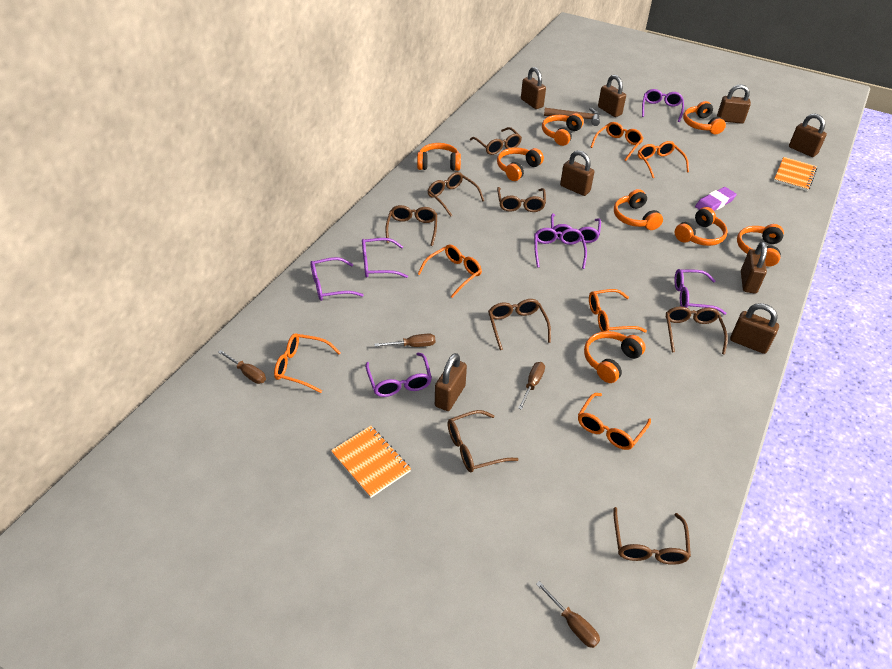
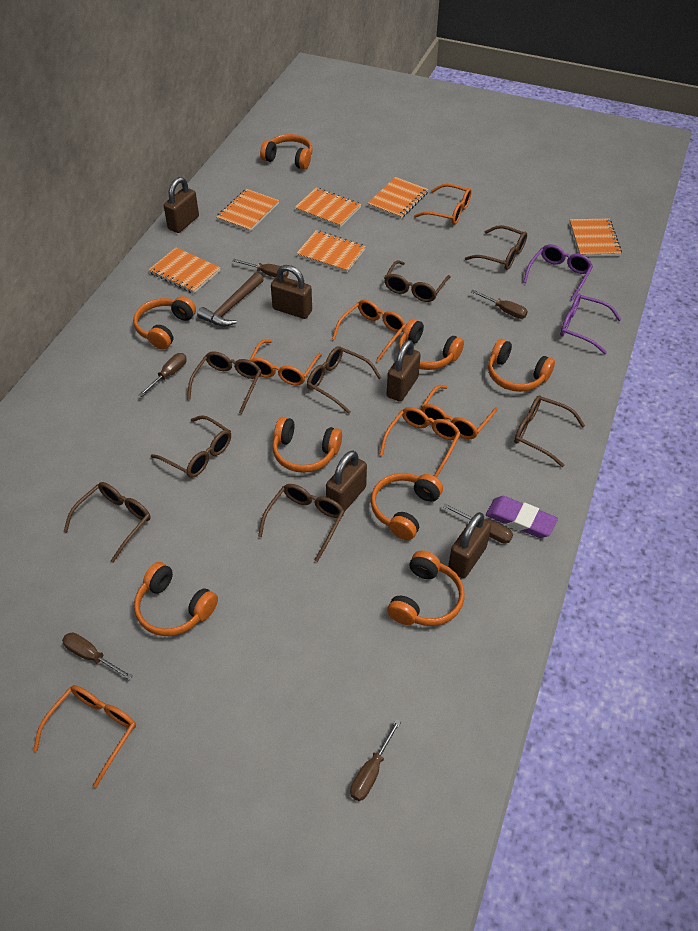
brown padlock: [435,353,467,411] [521,67,546,109] [560,150,594,196] [598,75,626,117] [717,84,751,124] [730,303,779,354] [741,241,767,293] [789,113,827,157] = 8 -> [164,177,199,233] [271,265,312,319] [326,451,367,512] [387,340,421,402] [448,512,491,578] = 5
brown screwdriver: [218,350,266,384] [375,334,435,347] [518,362,545,410] [536,581,600,648] = 4 -> [62,633,133,680] [139,353,187,397] [233,259,289,278] [350,719,401,801] [443,503,513,543] [471,290,528,319] = 6
orange notebook: [331,426,411,498] [774,157,817,191] = 2 -> [149,247,220,293] [216,189,279,232] [295,187,361,228] [296,230,366,273] [368,177,429,219] [569,219,622,257] = 6
purple glasses: [310,257,363,301] [362,238,408,278] [365,353,432,397] [534,228,587,269] [551,213,601,243] [642,89,684,122] [674,269,727,315] = 7 -> [523,244,593,301] [560,294,622,354] = 2

